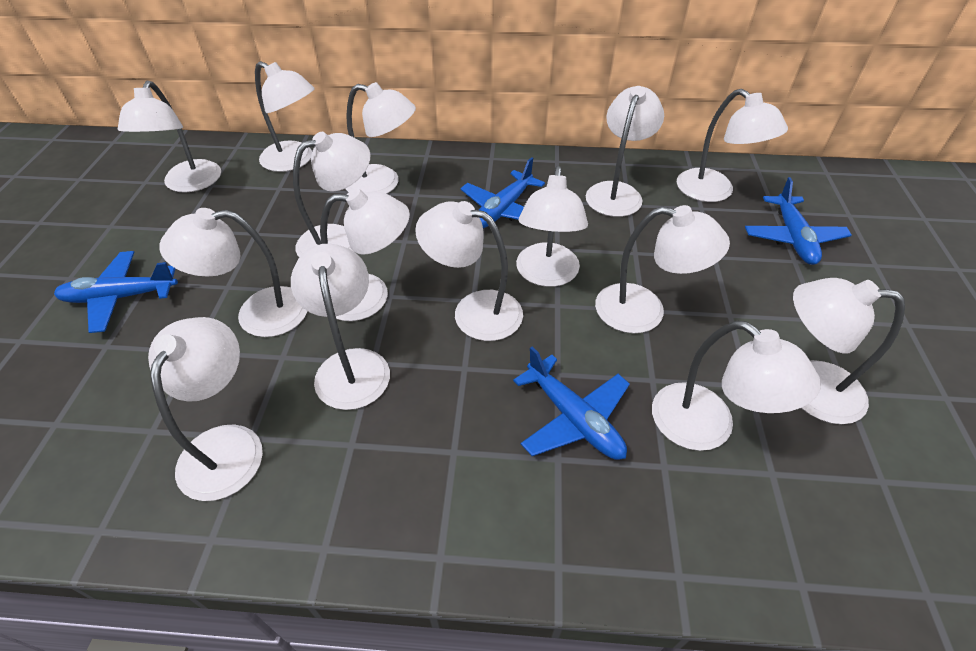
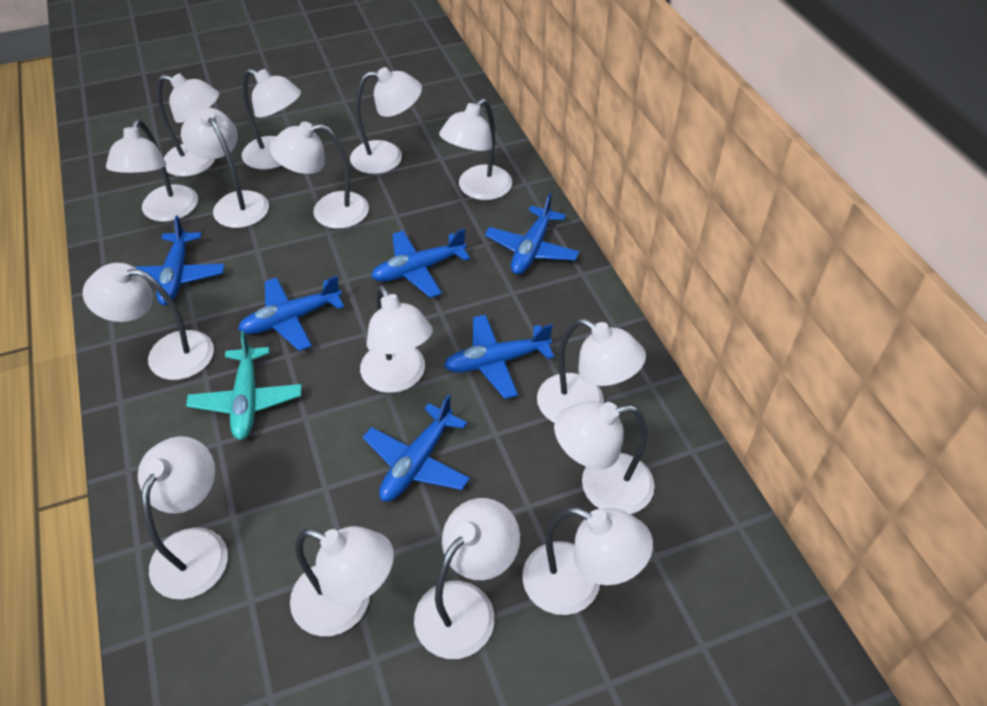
blue plane: [54,251,178,333] [460,157,545,228] [513,346,630,460] [745,177,852,265] = 4 -> [135,215,225,305] [238,275,344,351] [363,395,470,501] [371,228,470,298] [444,315,554,399] [485,193,580,275] = 6
turquoise plane: none = 0 -> [186,331,302,440] = 1

